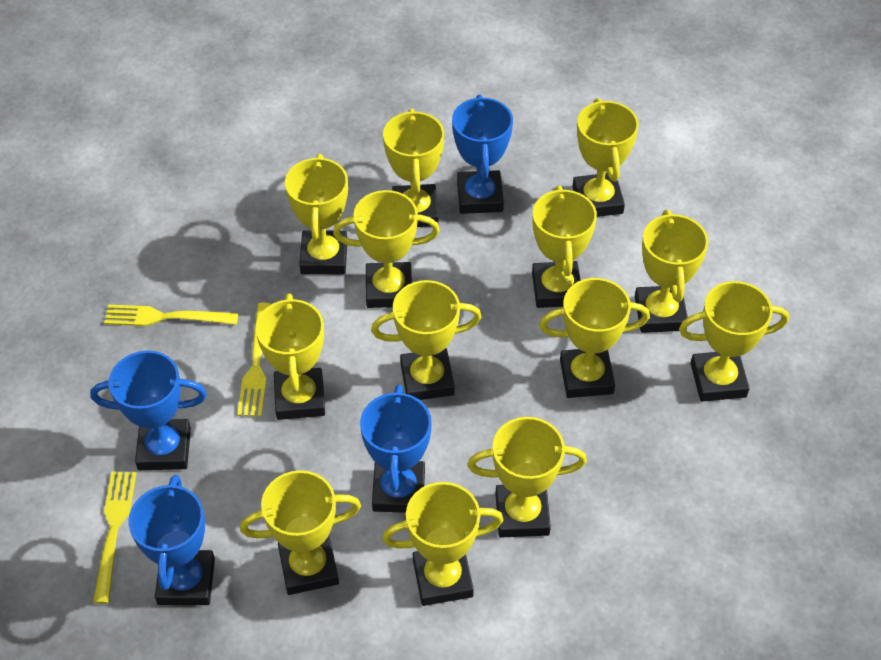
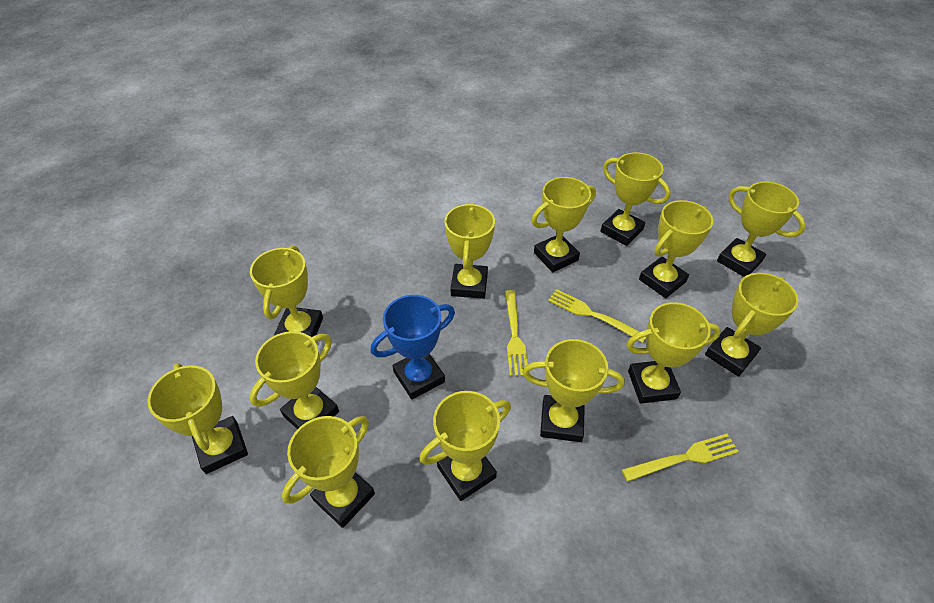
blue trophy: [90,351,207,470] [128,475,215,605] [360,385,432,513] [452,95,513,214] = 4 -> [371,295,455,400] = 1

